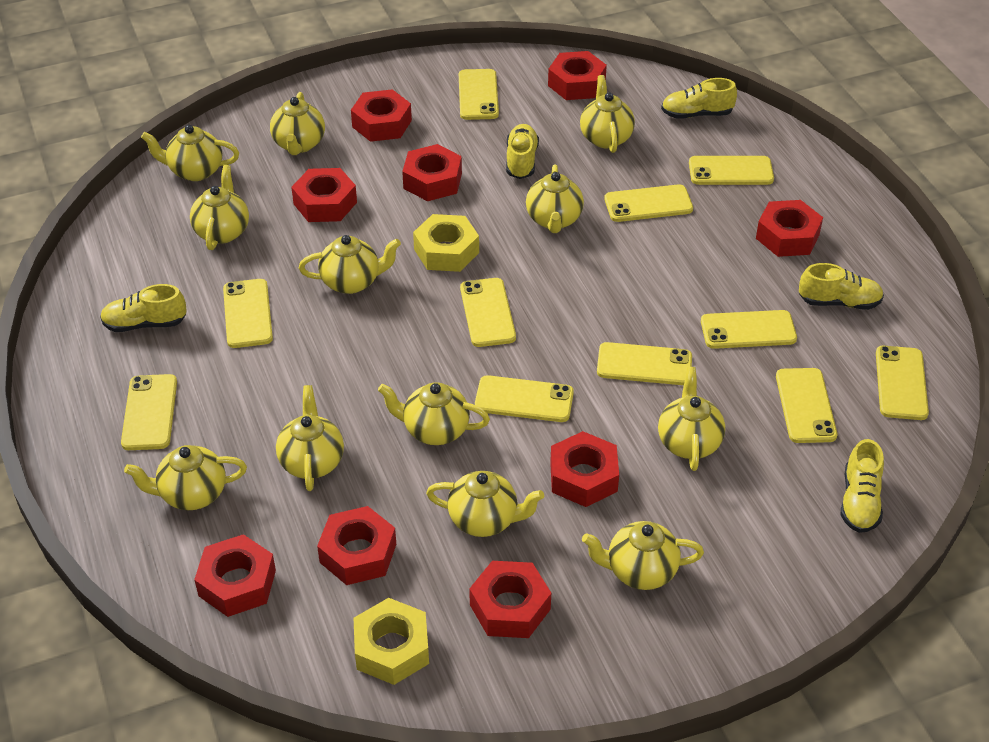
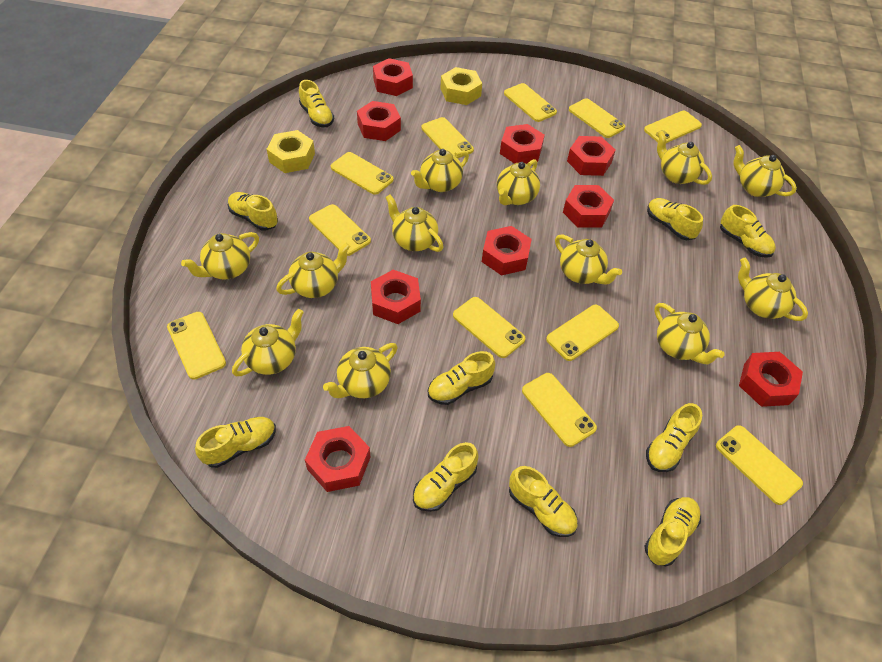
yellow shoe: [100,284,187,332] [506,124,539,179] [661,78,737,119] [799,263,884,310] [840,439,884,533] = 5 -> [195,417,276,468] [228,192,278,231] [299,80,334,127] [413,442,478,512] [428,351,495,405] [509,466,577,537] [644,497,701,567] [646,403,702,472] [647,198,703,240] [720,205,776,258] = 10

